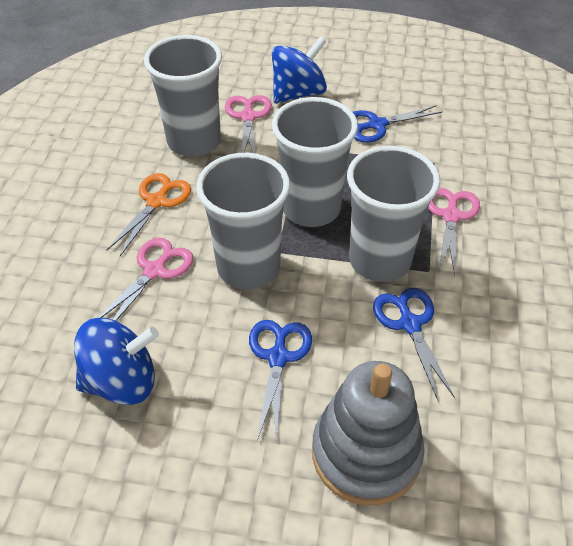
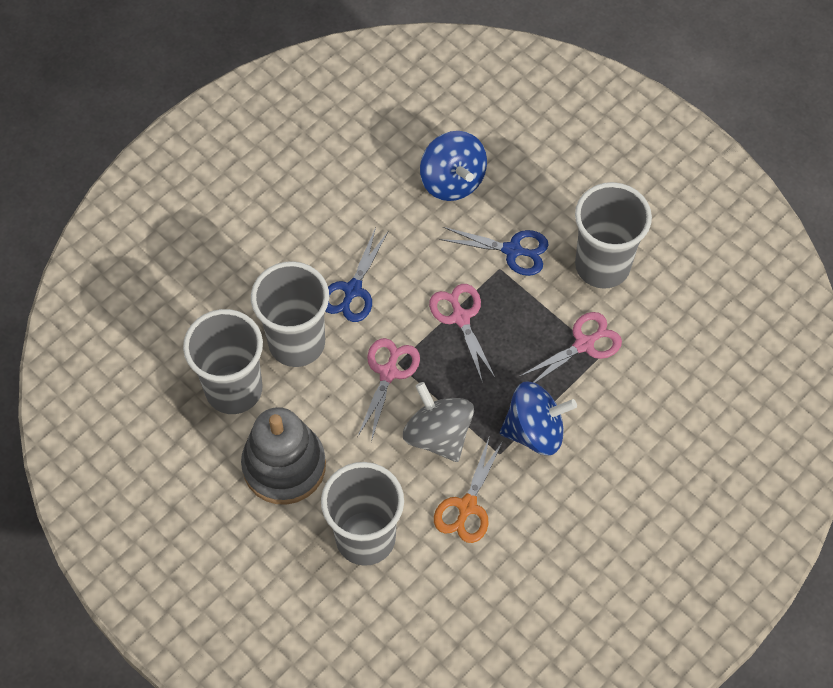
blue scissors: [249,320,312,442] [353,105,443,143] [373,288,455,400] = 3 -> [325,227,388,322] [439,227,549,276] = 2
grey spinning top: none = 0 -> [403,382,474,462] = 1

